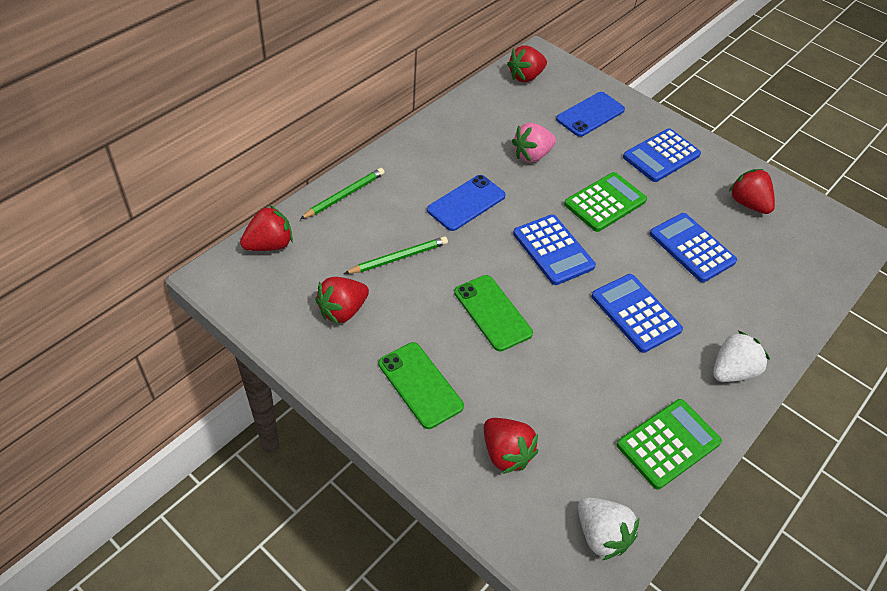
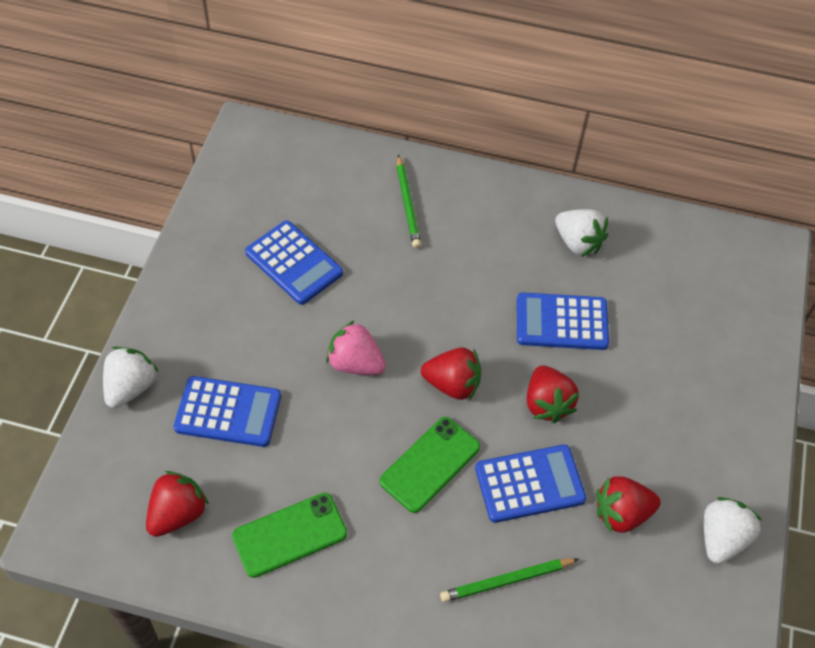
blue phone: [427,175,506,231] [556,92,625,137] = 2 -> none = 0
green calculator: [564,172,647,232] [617,399,722,489] = 2 -> none = 0
red strawberry: [240,205,293,251] [315,277,369,324] [484,418,538,474] [507,45,547,82] [729,169,775,214] = 5 -> [146,471,209,537] [421,347,481,400] [527,366,579,423] [596,476,661,533] = 4
white strawberry: [578,497,639,560] [713,331,770,382] = 2 -> [103,347,159,408] [555,209,608,257] [704,497,763,564] = 3

